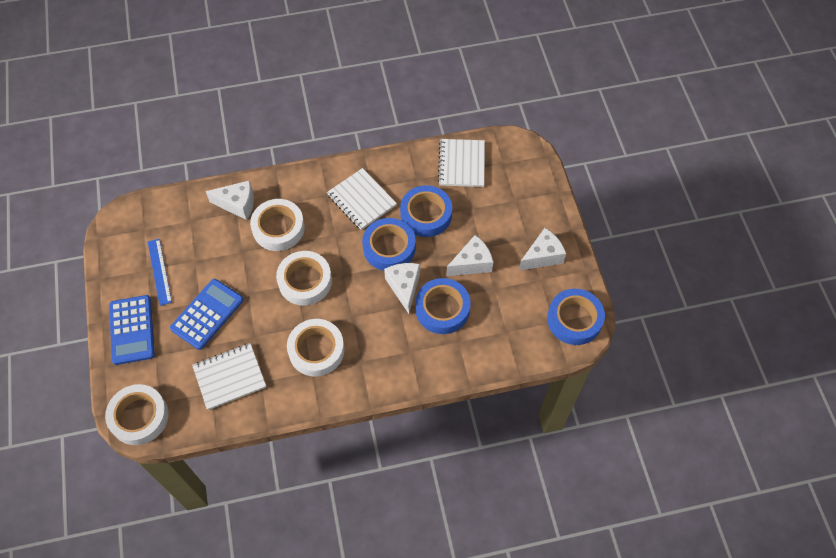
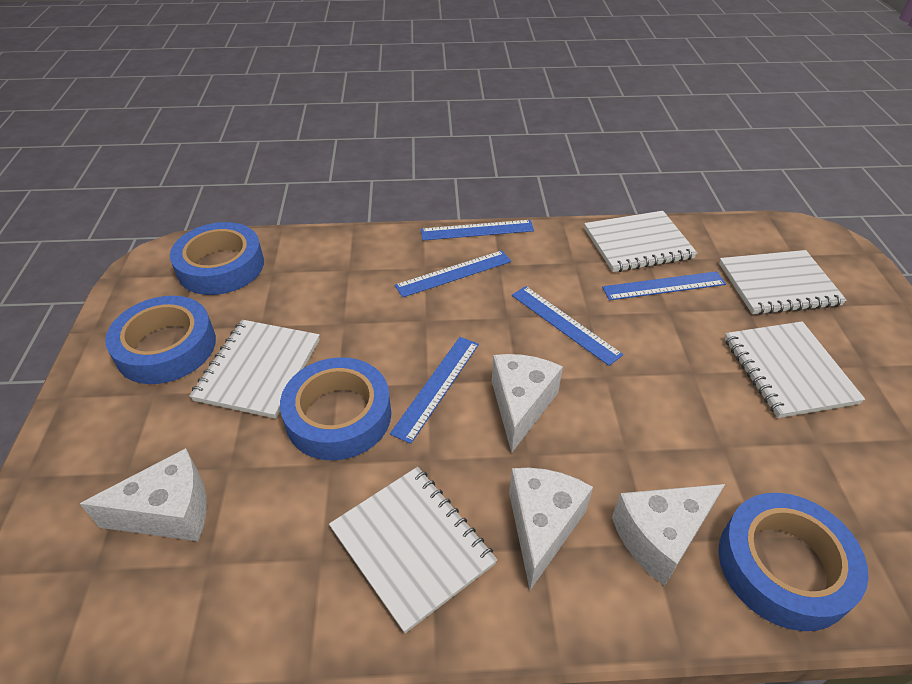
blue calculator: [109,295,155,365] [170,279,244,350] = 2 -> none = 0
blue ruler: [148,239,172,306] = 1 -> [390,337,479,444] [395,250,511,298] [421,220,534,241] [512,286,623,366] [602,271,726,301] = 5
white notebook: [192,343,266,410] [327,168,397,230] [438,139,485,187] = 3 -> [189,320,320,419] [329,467,497,633] [584,211,697,272] [719,250,847,315] [724,321,865,418] = 5
white tape: [105,384,169,445] [250,199,305,251] [276,251,332,305] [287,319,345,377] = 4 -> none = 0

